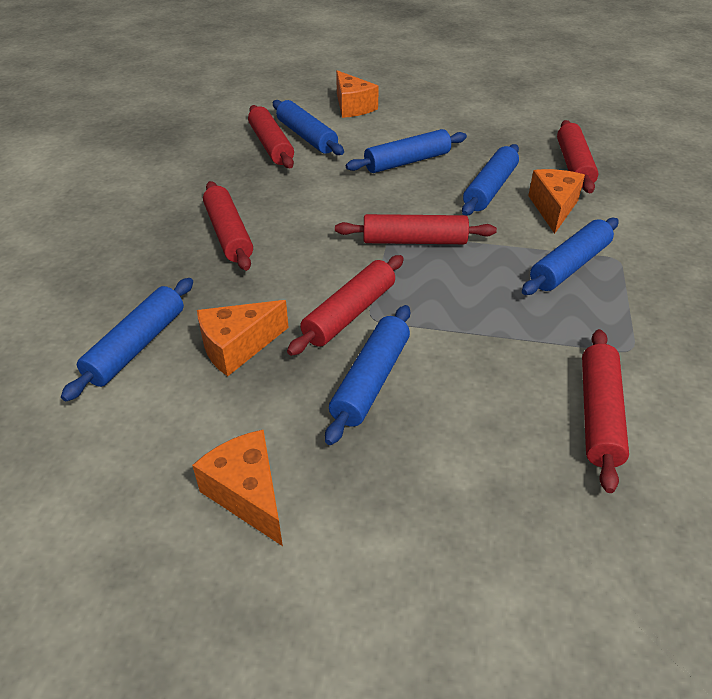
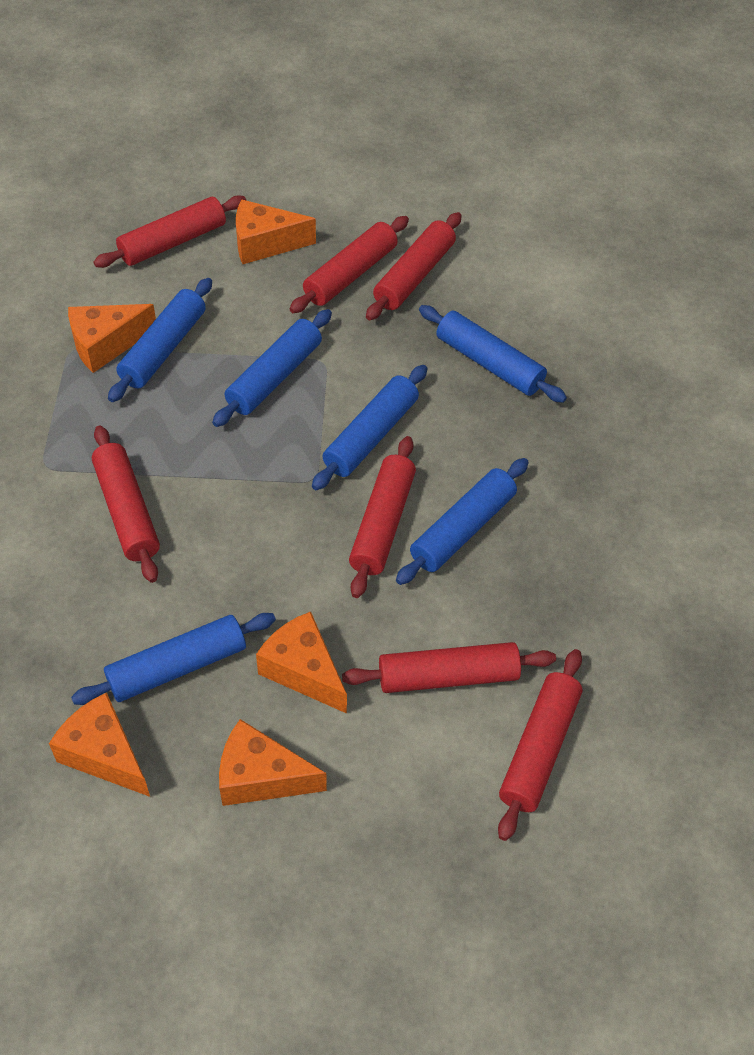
orange cheese: [192,430,283,546] [197,300,289,376] [336,70,379,118] [528,169,585,234] = 4 -> [49,693,150,797] [68,304,156,373] [219,719,327,806] [236,200,316,264] [256,611,347,714] = 5
red rolling pin: [203,181,253,271] [248,105,294,168] [287,255,404,356] [335,214,497,244] [557,120,599,193] [582,329,629,493] = 6 -> [92,425,160,583] [94,195,246,268] [290,216,409,313] [342,642,556,693] [349,436,416,598] [366,212,462,321] [498,649,582,841] = 7

